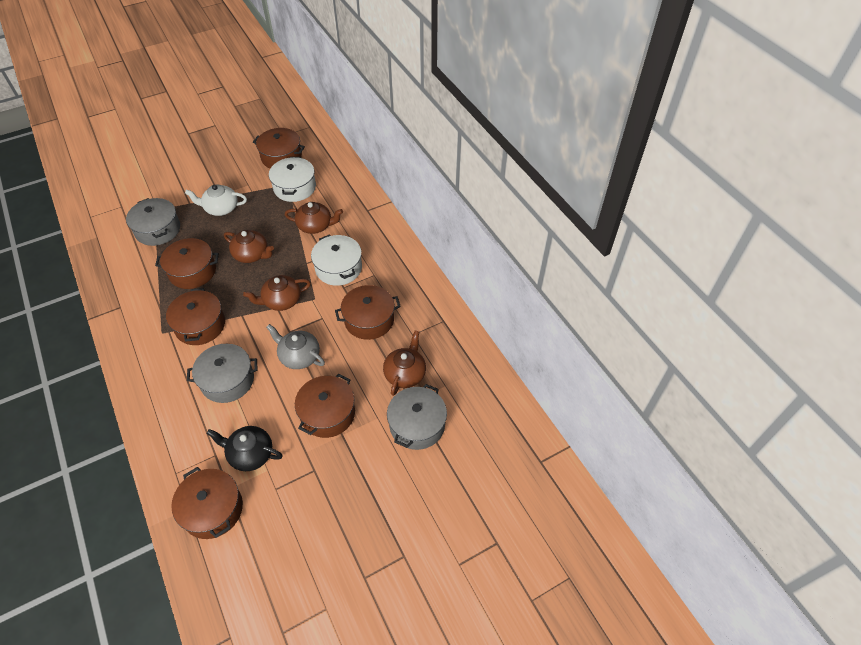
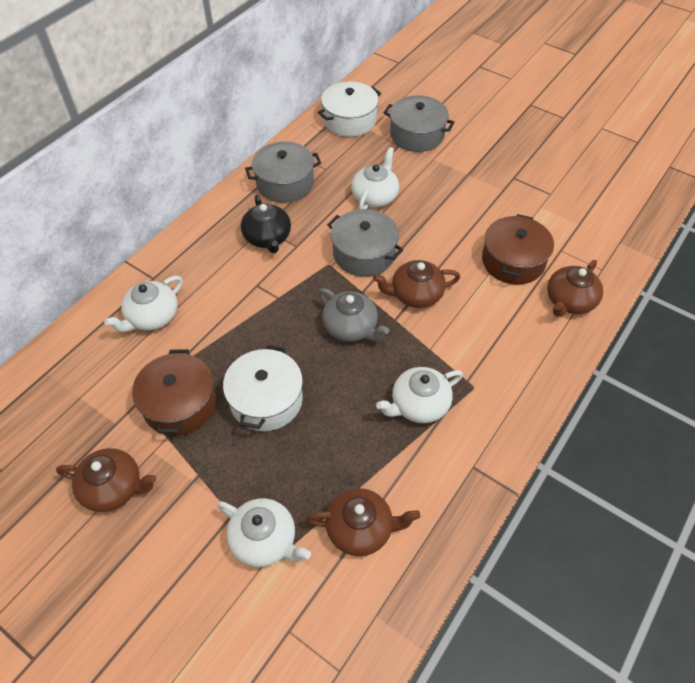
brown pot: [155,238,219,289] [166,288,225,345] [171,467,243,539] [253,128,305,168] [295,374,355,438] [335,285,401,340] = 6 -> [132,349,216,436] [482,214,554,284] = 2
white teapot: [185,184,247,216] = 1 -> [104,276,183,332] [217,498,311,567] [351,147,399,209] [376,367,463,423] = 4

